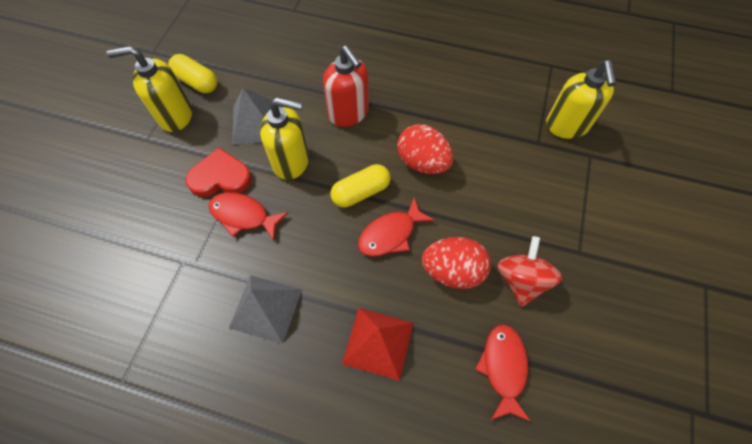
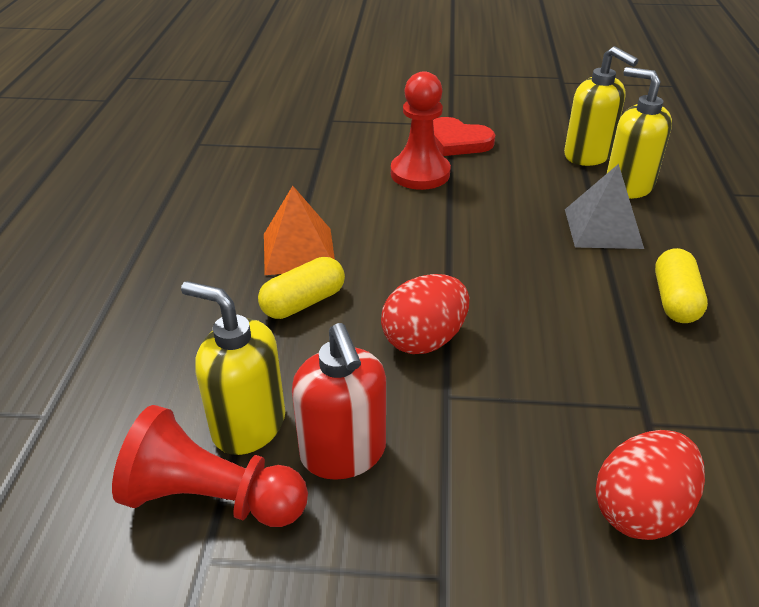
grey pyramid: [229,275,302,344] [232,88,279,145] = 2 -> [565,164,644,249] = 1
orange pyramid: none = 0 -> [264,186,335,275] = 1
red fish: [209,192,288,241] [358,198,435,256] [475,324,531,422] = 3 -> none = 0
red pawn: none = 0 -> [112,405,308,527] [391,71,451,190] = 2
red pyramid: [342,308,414,381] = 1 -> none = 0
red spinning top: [497,236,562,307] = 1 -> none = 0

